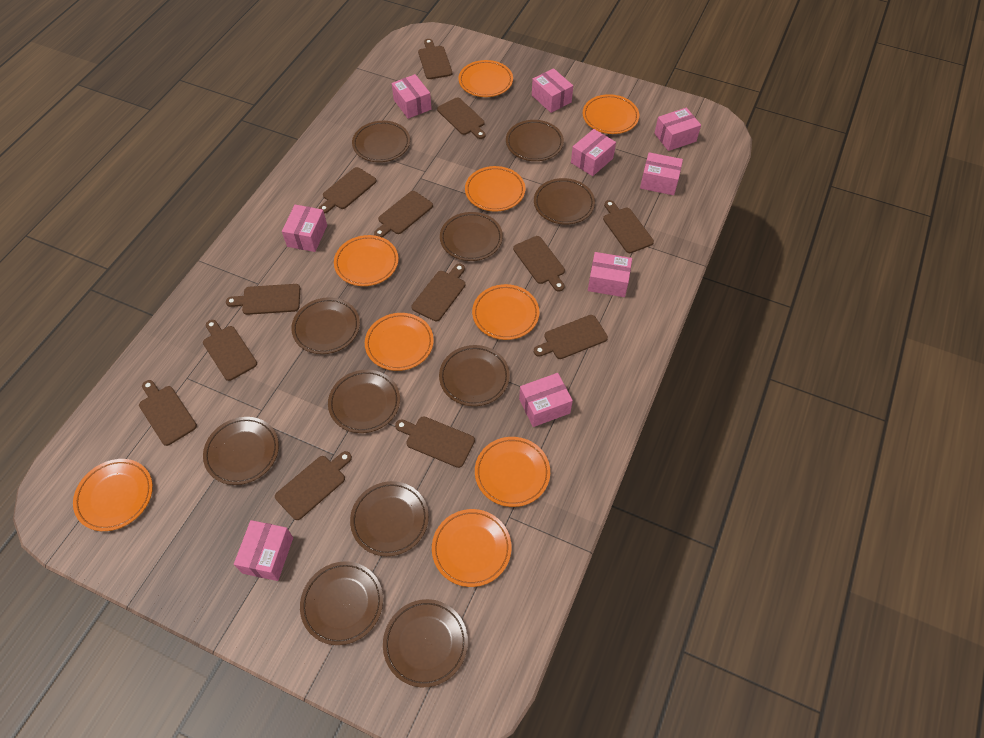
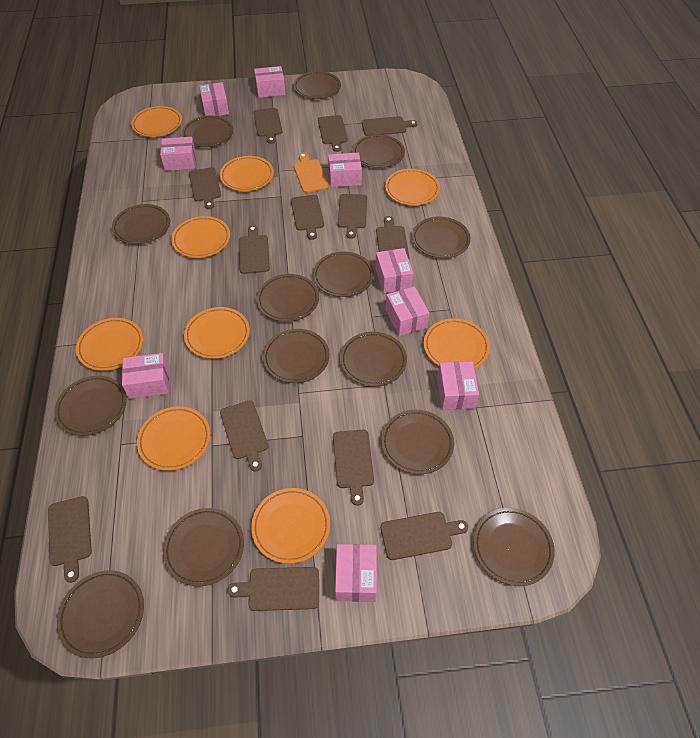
brown plate: [203,417,279,485] [291,297,360,354] [300,561,383,645] [328,370,400,433] [350,481,429,556] [352,121,410,162] [383,599,468,687] [439,345,510,406] [440,212,503,261] [506,120,564,161] [534,178,595,225] = 11 -> [54,376,127,436] [57,570,144,658] [112,204,170,245] [163,508,244,587] [182,116,233,147] [257,274,319,322] [263,329,330,383] [294,71,341,99] [313,252,374,297] [340,332,407,386] [353,134,405,168] [381,410,454,474] [412,217,471,258] [473,508,555,586] = 14
orange cutting board: none = 0 -> [294,153,329,193] = 1

